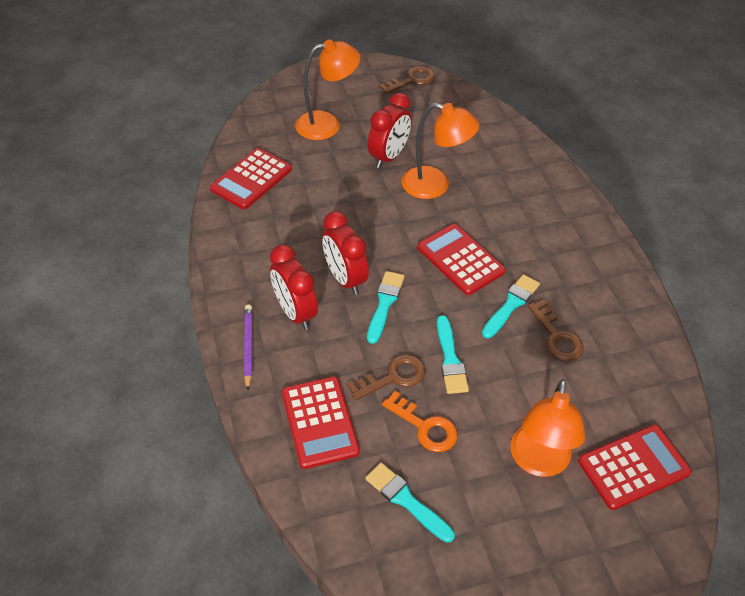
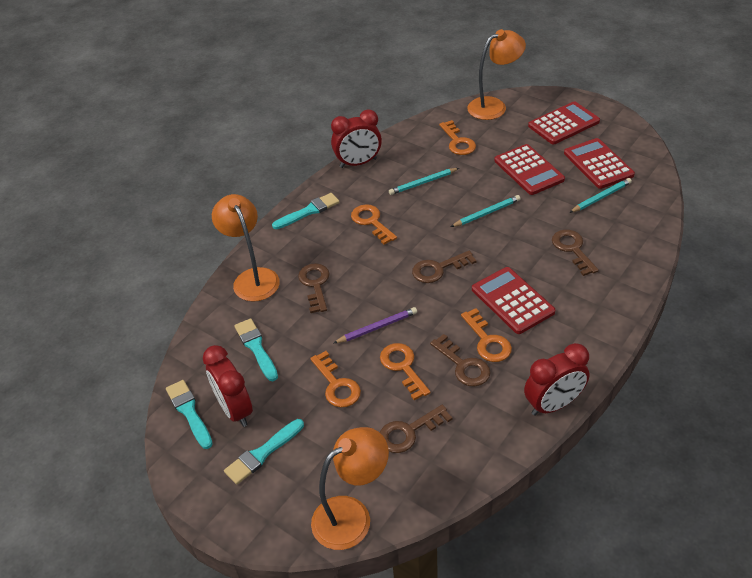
brown key: [347,354,425,400] [379,66,435,94] [528,299,584,362] = 3 -> [298,263,330,313] [380,405,453,453] [412,251,477,283] [430,334,490,387] [552,230,599,276] = 5
orange key: [382,391,458,452] = 1 -> [310,351,361,408] [351,204,397,245] [380,343,431,400] [439,120,476,155] [461,308,512,362] = 5
turquoise pencil: none = 0 -> [389,168,459,195] [451,195,521,227] [569,178,632,213] = 3

